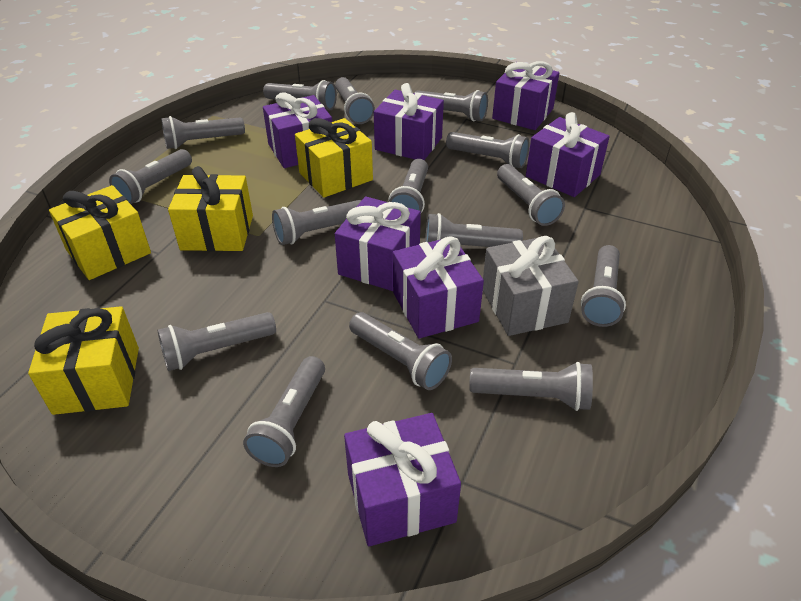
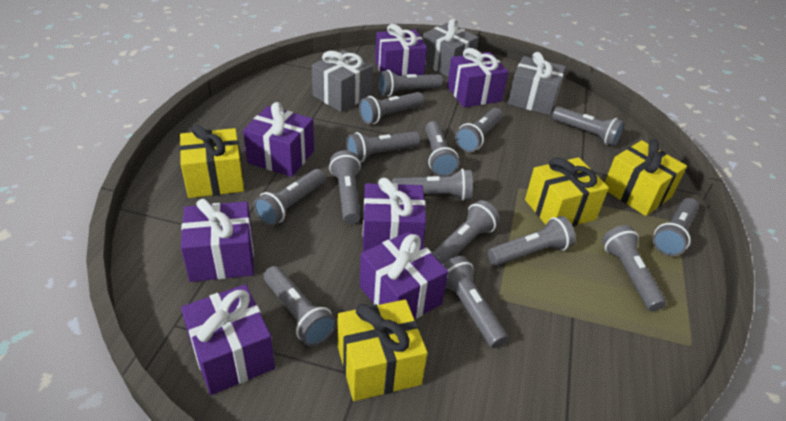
grey gift: [483,236,579,336] = 1 -> [312,50,373,112] [423,19,479,77] [508,52,566,115] = 3

